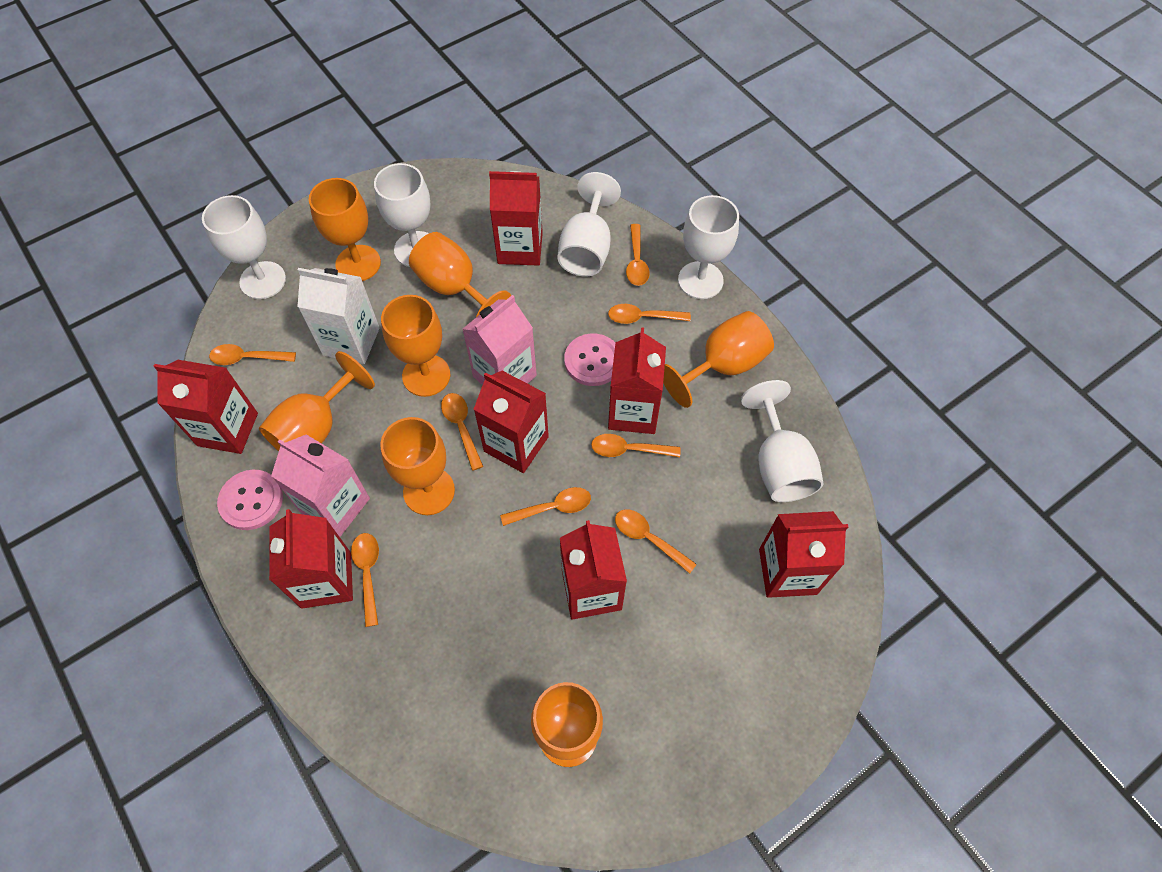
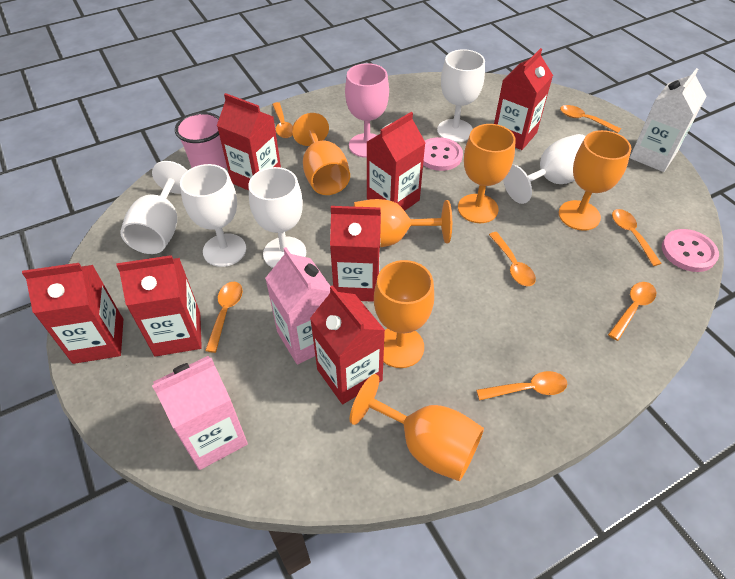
orange goblet: [259,351,375,451] [309,178,381,281] [380,417,455,515] [381,295,450,397] [409,232,511,317] [531,682,603,767] [663,311,774,408] = 7 -> [292,113,350,195] [350,374,484,481] [354,199,452,247] [374,260,434,368] [458,124,516,223] [559,130,631,231] = 6
orange spoon: [209,344,296,365] [351,533,379,627] [441,393,483,471] [500,487,591,526] [591,434,681,457] [608,304,691,324] [615,509,697,574] [626,224,650,286] = 8 -> [205,282,243,353] [272,102,293,138] [476,371,567,401] [489,232,536,286] [560,105,621,133] [608,282,656,341] [612,209,662,266] = 7
pink cup: none = 0 -> [175,112,227,169] = 1
pink goblet: none = 0 -> [345,63,389,158] = 1

